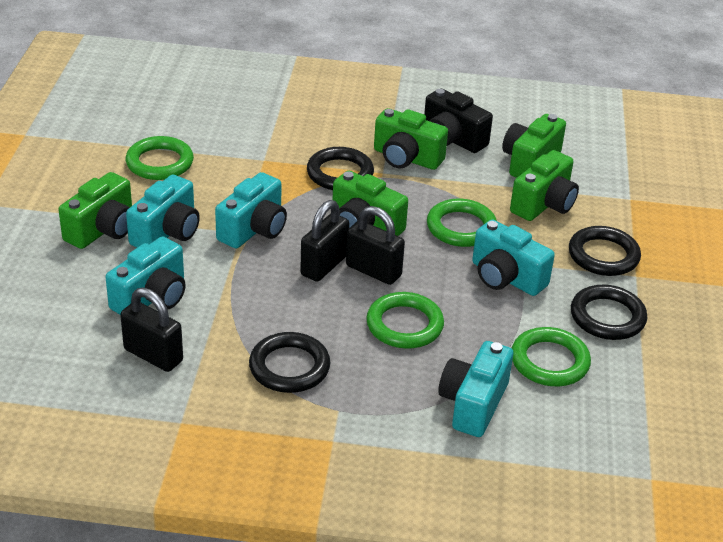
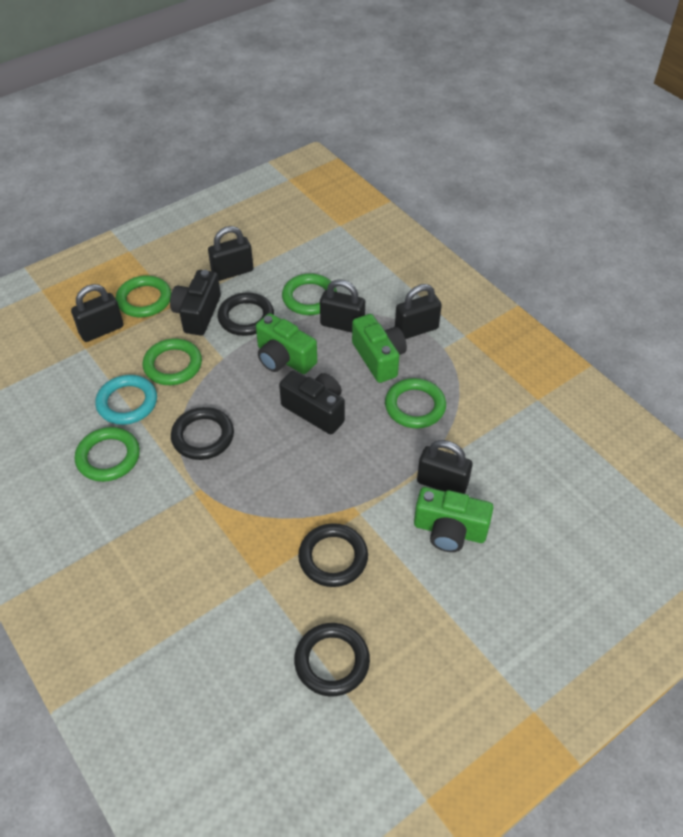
black camera: [424,88,493,153] = 1 -> [170,270,221,336] [279,370,345,435] = 2
black padlock: [120,288,183,372] [300,200,349,282] [346,206,405,285] = 3 -> [71,284,124,342] [208,226,253,281] [320,279,365,333] [395,284,442,339] [417,440,473,494] = 5
green camera: [58,172,132,249] [332,170,408,236] [374,108,448,170] [502,114,566,178] [510,150,579,221] = 5 -> [256,313,317,374] [352,314,407,383] [414,487,493,552] = 3
green ring: [126,136,194,180] [366,292,444,349] [427,199,497,247] [512,327,591,386] = 4 -> [75,427,140,482] [116,276,171,317] [142,339,202,385] [282,273,337,315] [385,378,446,428] = 5
turquoise camera: [106,236,186,314] [126,175,200,248] [215,172,287,248] [438,341,513,437] [472,219,555,296] = 5 -> none = 0
turquoise ring: none = 0 -> [95,375,157,425] = 1

